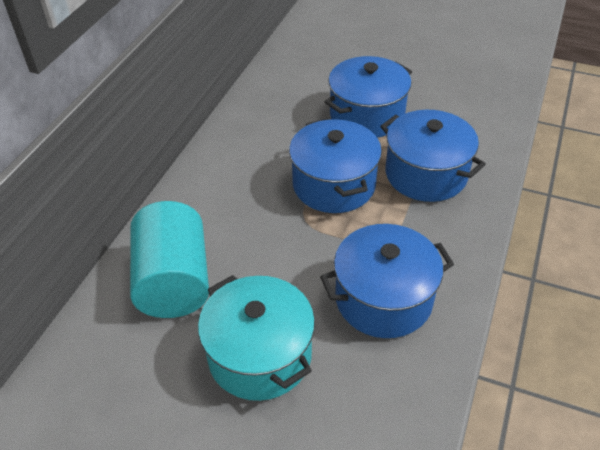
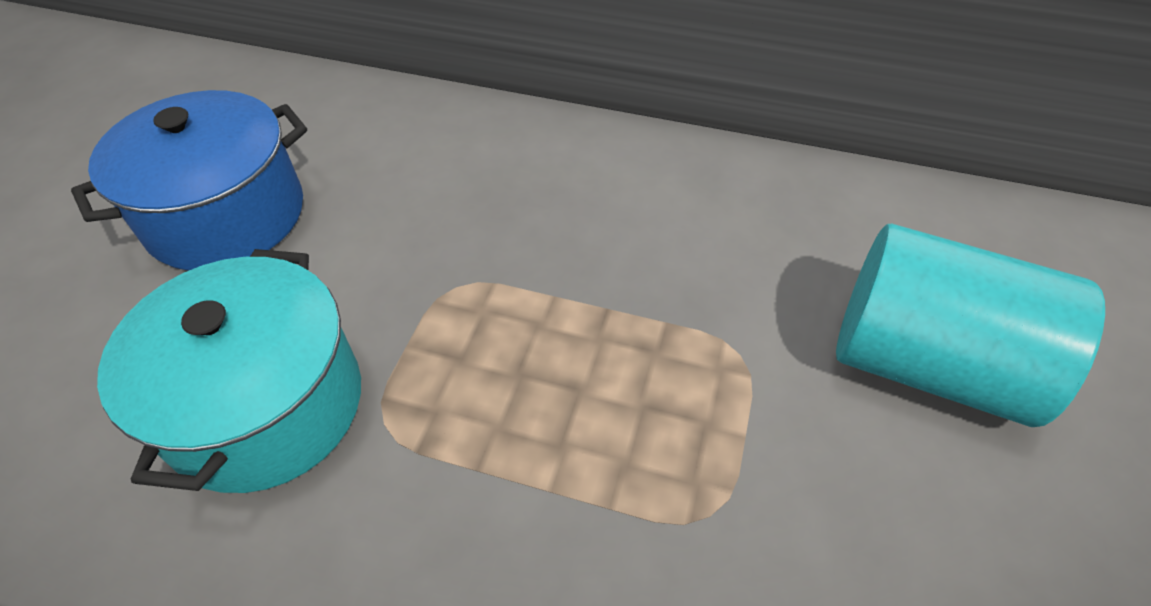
blue pot: [289,119,382,213] [320,224,454,338] [325,56,412,138] [380,110,486,202] = 4 -> [71,90,307,271] = 1

